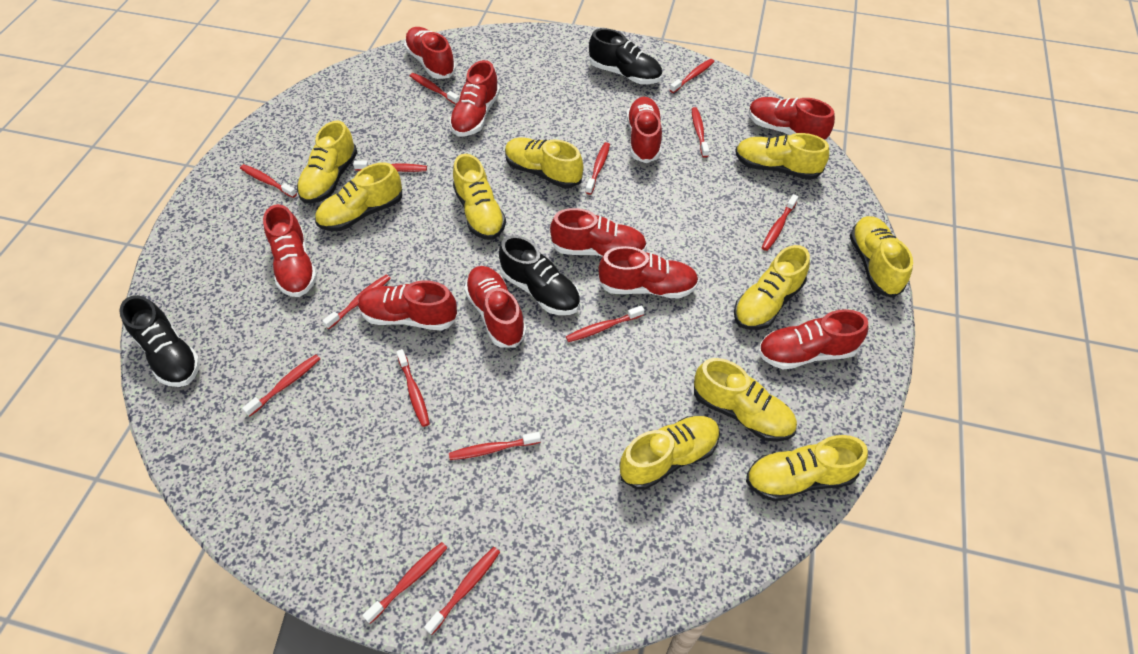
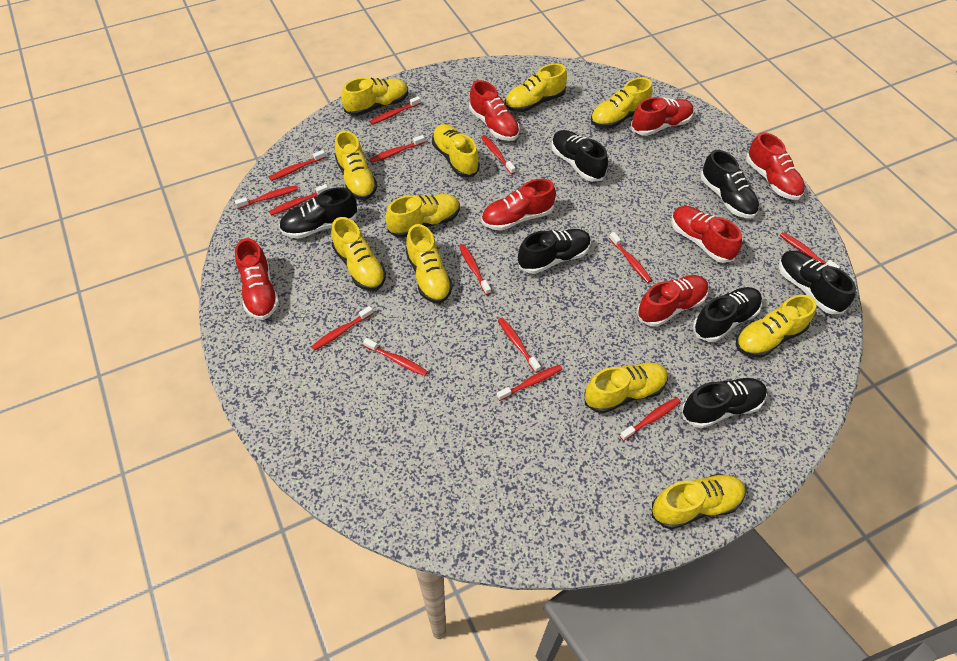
black shoe: [119,295,200,387] [499,235,580,315] [589,28,662,84] = 3 -> [279,187,358,239] [518,229,591,274] [551,130,608,182] [682,378,767,428] [693,287,762,342] [700,150,759,219] [779,251,856,314] = 7
red shoe: [263,204,317,297] [358,280,458,330] [404,27,456,79] [449,60,500,137] [464,266,526,348] [550,208,647,257] [598,246,699,299] [627,97,662,163] [749,97,835,141] [758,309,868,370] = 10 -> [235,238,279,320] [469,80,520,141] [481,179,556,231] [631,97,694,136] [637,275,709,327] [671,206,742,263] [746,132,805,200] = 7
yellow shoe: [297,121,357,204] [315,162,402,231] [453,154,506,240] [505,138,583,188] [619,416,720,490] [694,358,797,442] [734,245,810,330] [735,133,829,180] [746,435,868,501] [850,216,913,298] = 10 -> [331,217,386,291] [335,131,377,200] [341,77,408,116] [385,194,460,238] [406,224,453,304] [432,124,480,177] [504,63,567,112] [585,362,668,414] [591,78,652,128] [652,473,746,529] [736,295,817,358] = 11

